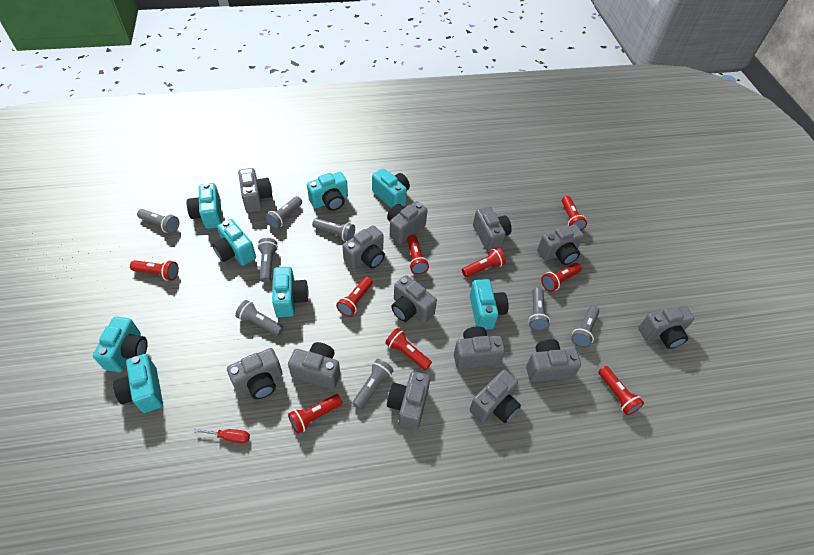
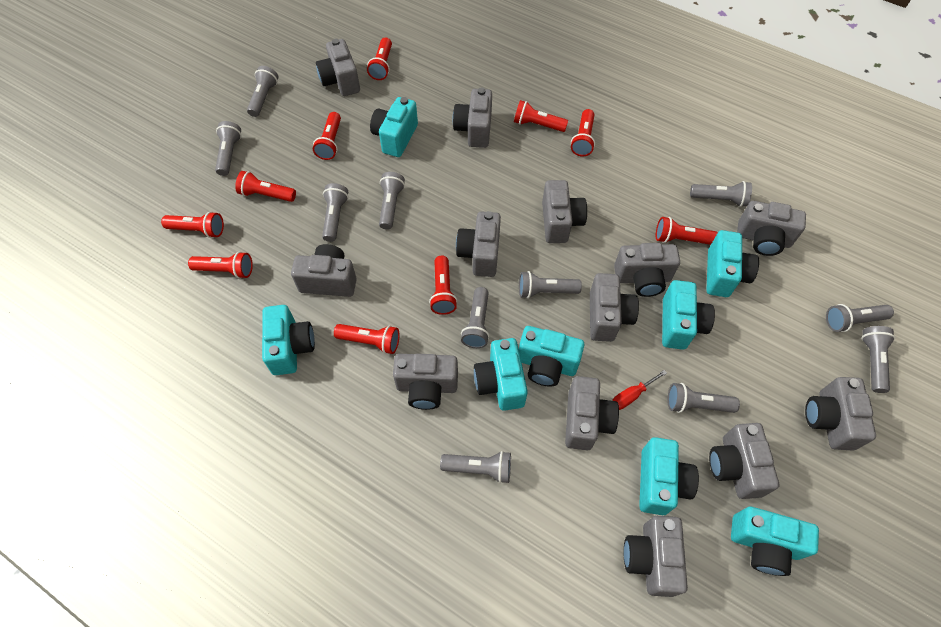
grey flashlight: [137,209,179,233] [235,300,284,336] [257,238,278,283] [265,196,302,229] [312,218,355,241] [352,359,394,409] [528,287,550,331] [571,306,599,348] = 8 -> [215,121,242,176] [247,66,278,117] [322,183,349,242] [379,172,405,230] [440,451,511,483] [461,287,490,348] [519,271,582,299] [667,383,740,413] [690,181,752,207] [826,304,894,332] [861,326,895,393] = 11
red flashlight: [130,260,179,281] [288,394,342,434] [336,276,373,317] [385,328,432,370] [407,235,429,274] [462,248,506,277] [541,263,582,292] [562,196,587,230] [598,366,644,415] = 9 -> [161,211,224,238] [188,251,253,279] [235,171,296,202] [313,112,341,160] [334,324,400,354] [367,37,392,80] [429,255,457,315] [514,100,568,132] [571,109,595,157] [656,217,717,245] = 10

